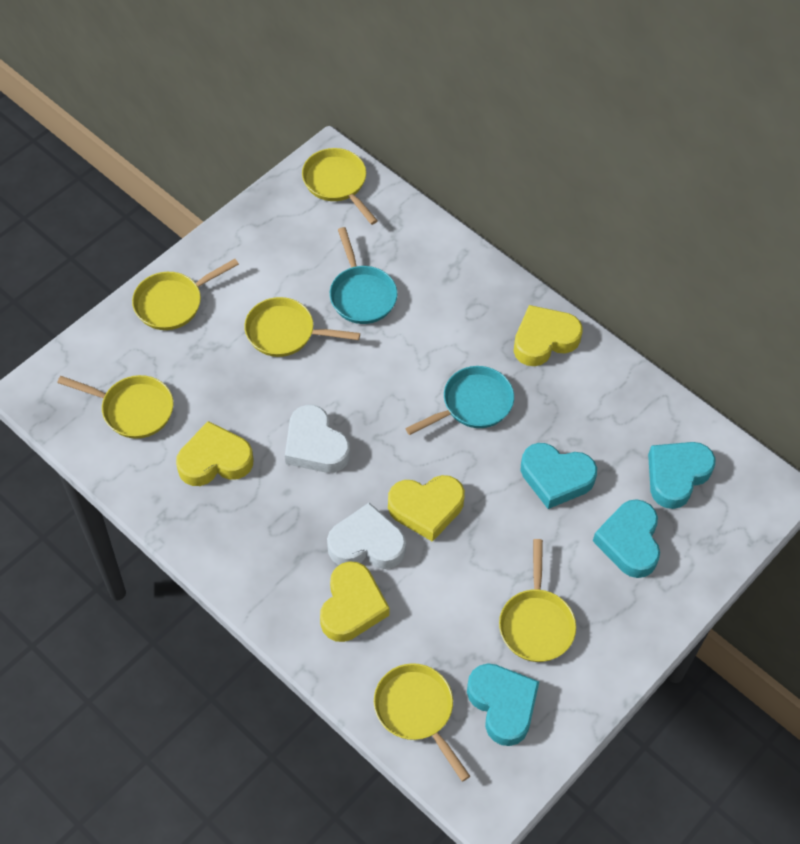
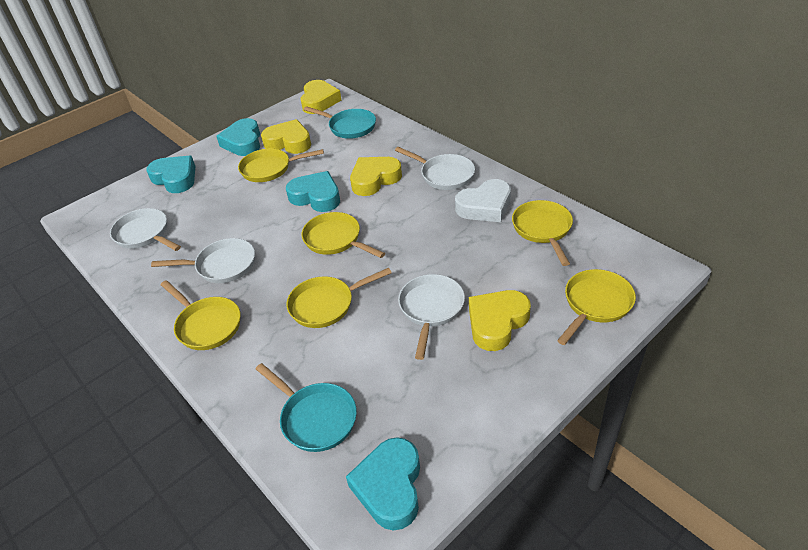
white heart: [285,405,350,473] [327,503,406,569] = 2 -> [455,179,511,222] = 1
white pan: none = 0 -> [110,208,181,251] [151,238,255,283] [395,147,475,190] [398,274,465,360] = 4

